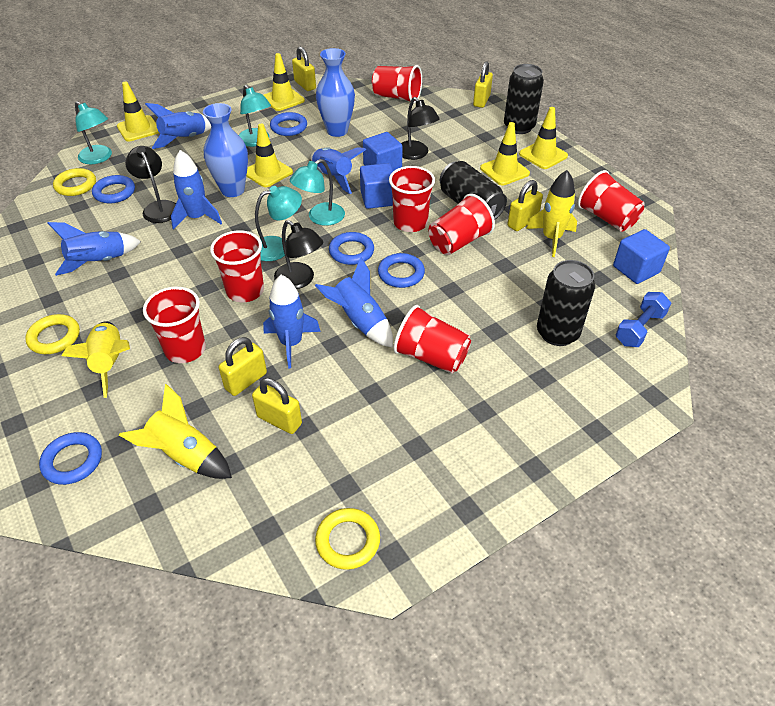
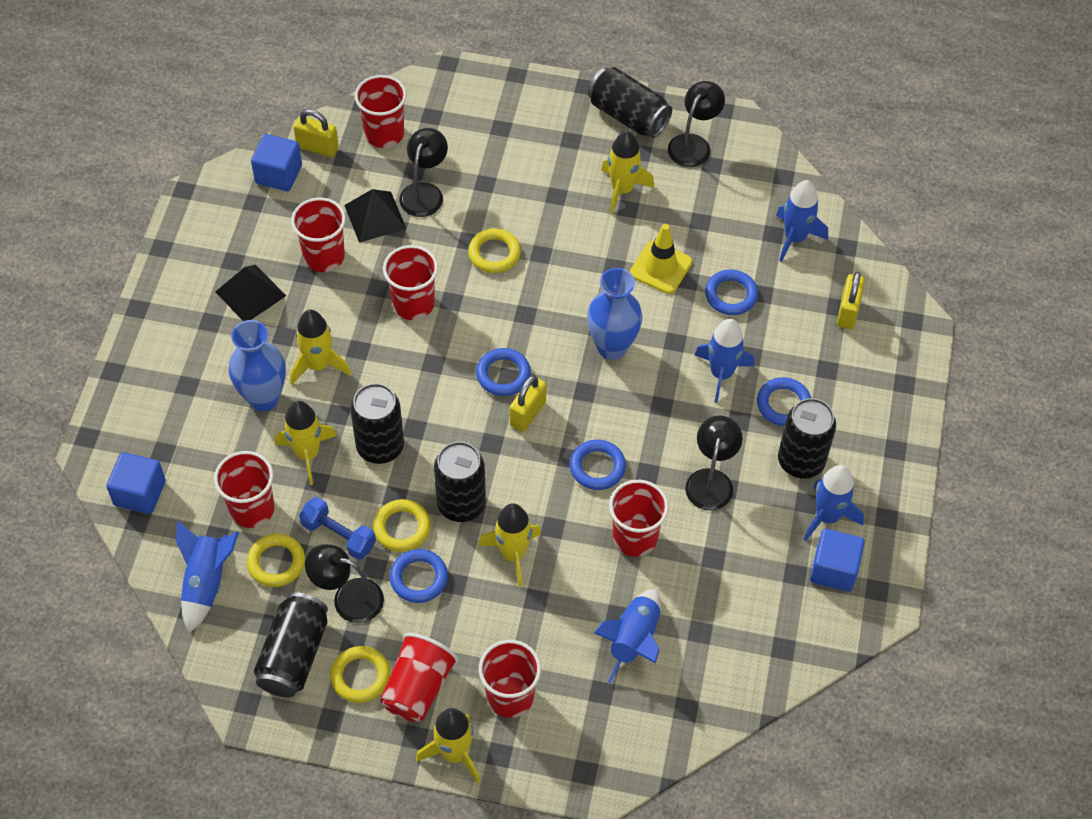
black can: [440,161,507,220] [504,64,544,134] [537,260,595,346] = 3 -> [254,592,328,697] [350,383,404,464] [434,442,486,522] [588,67,672,138] [778,398,836,478] = 5
black lamp: [125,146,176,223] [274,220,323,289] [401,97,440,160] = 3 -> [305,544,384,623] [399,128,448,217] [668,81,725,167] [685,416,743,511] = 4
black pyramid: none = 0 -> [215,265,286,321] [344,189,406,243] = 2
blue rocket: [47,222,141,276] [145,103,211,149] [171,150,222,230] [263,275,321,368] [311,147,366,194] [315,257,393,348] = 6 -> [175,521,239,633] [594,589,660,683] [695,319,754,403] [776,180,828,262] [804,465,864,541] = 5
turquoise lamp: [75,101,112,164] [239,85,271,147] [255,186,302,261] [290,159,345,226] = 4 -> none = 0
yellow padlock: [219,337,267,396] [252,378,302,434] [292,46,316,91] [473,61,493,108] [507,180,543,231] = 5 -> [293,109,339,157] [510,375,546,432] [837,272,865,329] = 3
yellow ring: [25,314,80,354] [53,168,96,196] [315,508,380,570] = 3 -> [247,534,305,587] [330,646,390,703] [373,499,431,552] [468,228,521,273] = 4
yellow rocket: [62,321,130,398] [119,384,232,479] [526,170,577,257] = 3 -> [275,401,337,485] [290,310,351,385] [416,708,480,783] [479,503,541,587] [601,131,655,214] = 5
yellow traffic cone: [117,81,159,142] [246,124,293,187] [264,53,305,111] [480,122,530,185] [519,107,568,169] = 5 -> [630,224,692,294] = 1

